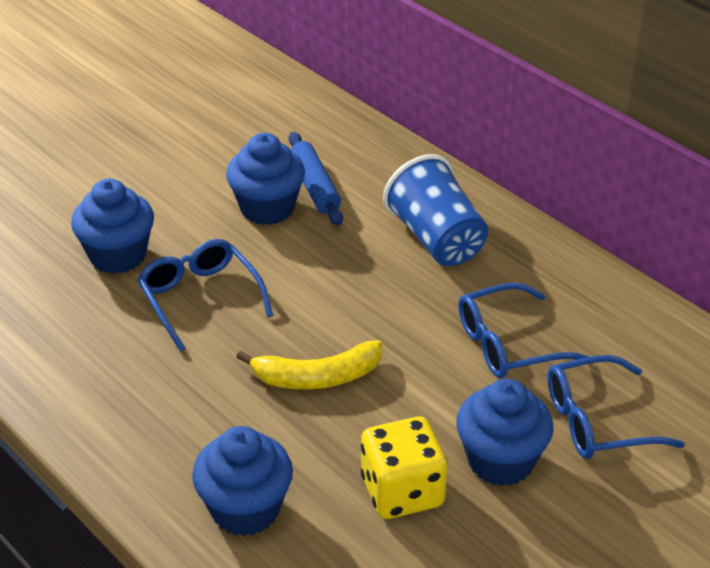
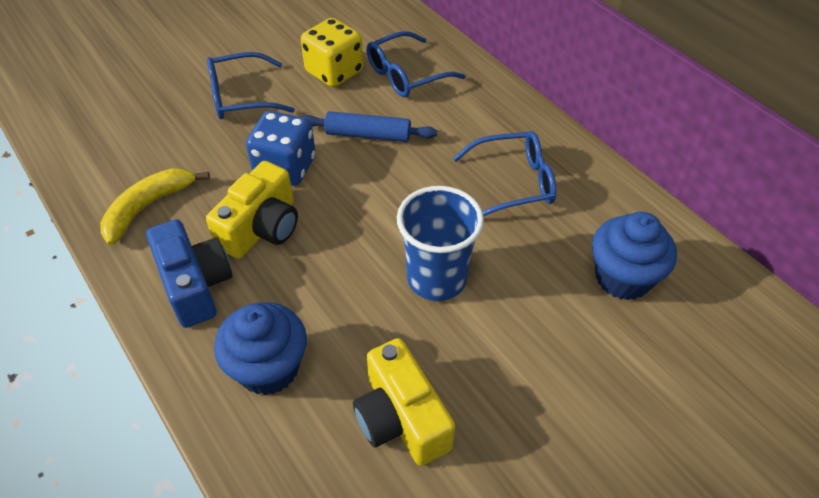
blue camera: none = 0 -> [146,219,233,328] = 1
blue cupcake: [71,179,154,274] [192,426,293,536] [226,133,305,225] [456,379,554,486] = 4 -> [214,302,307,395] [592,212,677,300] = 2
blue dice: none = 0 -> [246,111,316,186] = 1
yellow camera: none = 0 -> [206,161,298,259] [353,338,455,466] = 2

